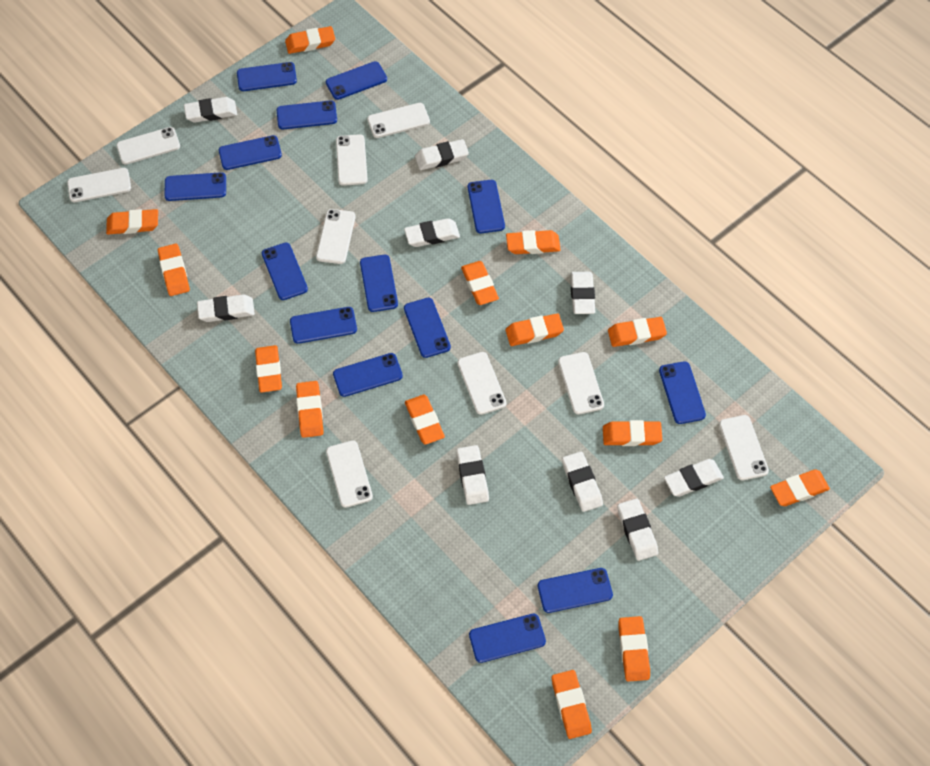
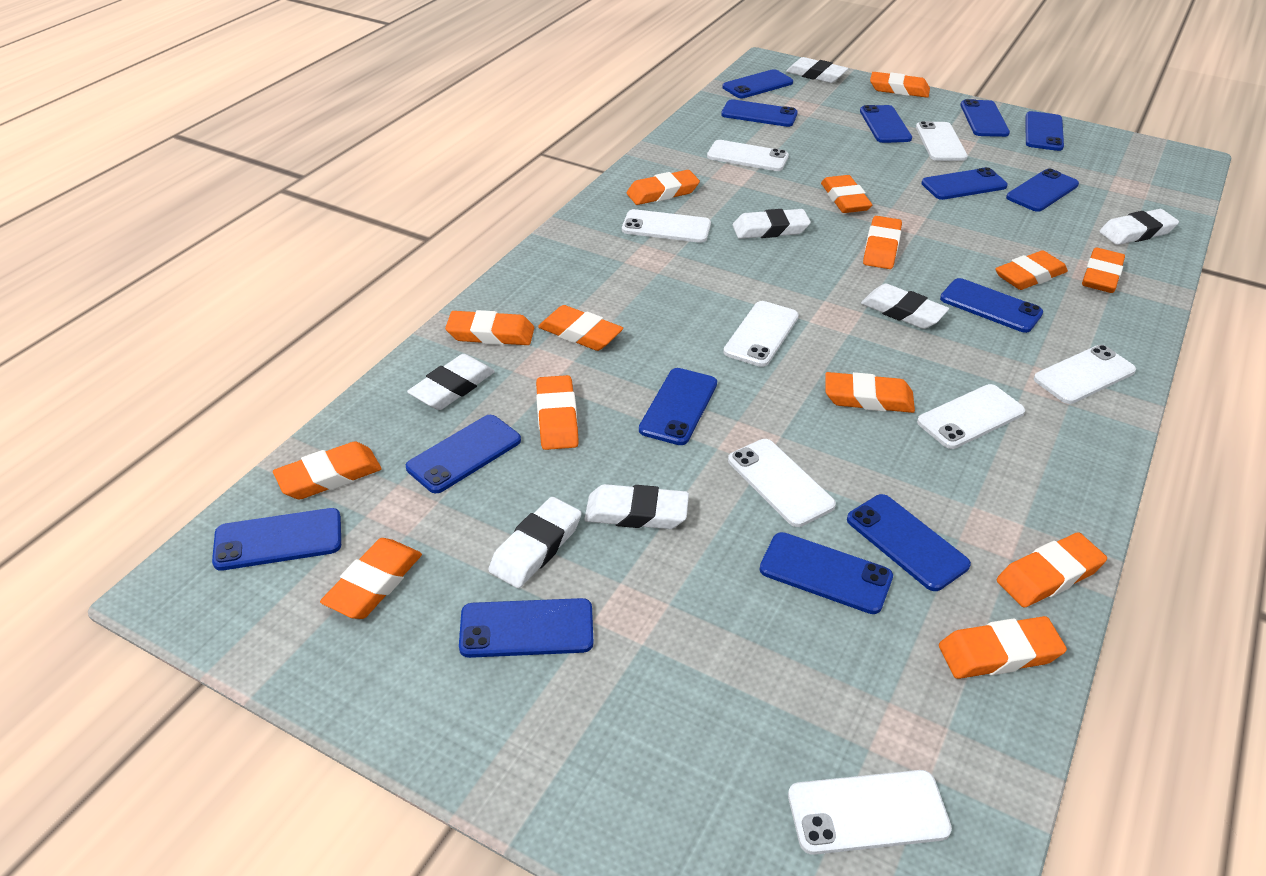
white eraser: [184,97,237,123] [197,294,255,322] [404,218,460,247] [415,139,469,170] [456,445,489,505] [562,452,603,512] [570,272,595,314] [617,499,658,561] [664,459,724,497] = 9 -> [407,354,495,410] [488,497,582,588] [584,484,689,529] [732,209,811,239] [786,57,848,83] [861,284,949,329] [1099,209,1179,245] = 7
white phone: [67,168,131,202] [116,127,180,165] [316,209,356,264] [326,440,373,508] [336,134,368,186] [367,103,430,138] [457,352,506,415] [558,352,604,415] [719,415,769,480] = 9 -> [622,209,711,243] [707,140,789,171] [723,301,799,367] [728,439,836,527] [788,770,952,855] [916,121,968,161] [917,384,1025,449] [1034,345,1136,404] = 8

